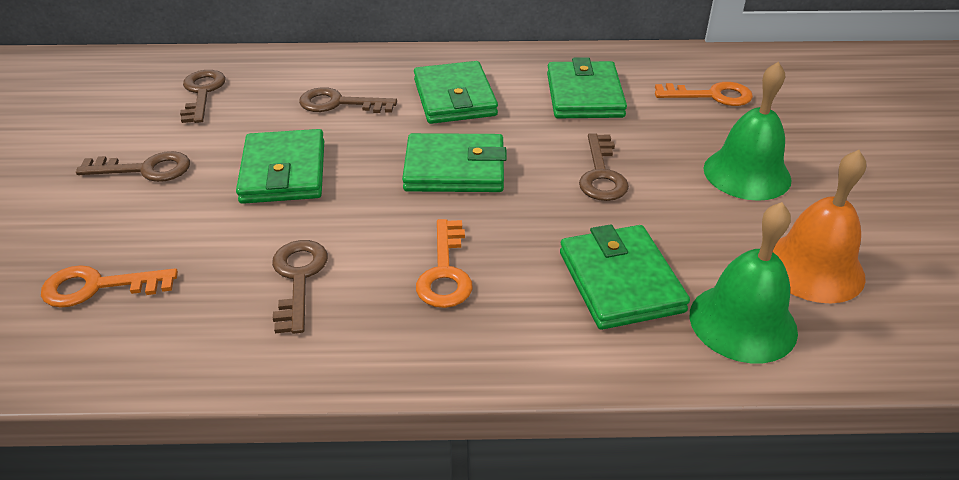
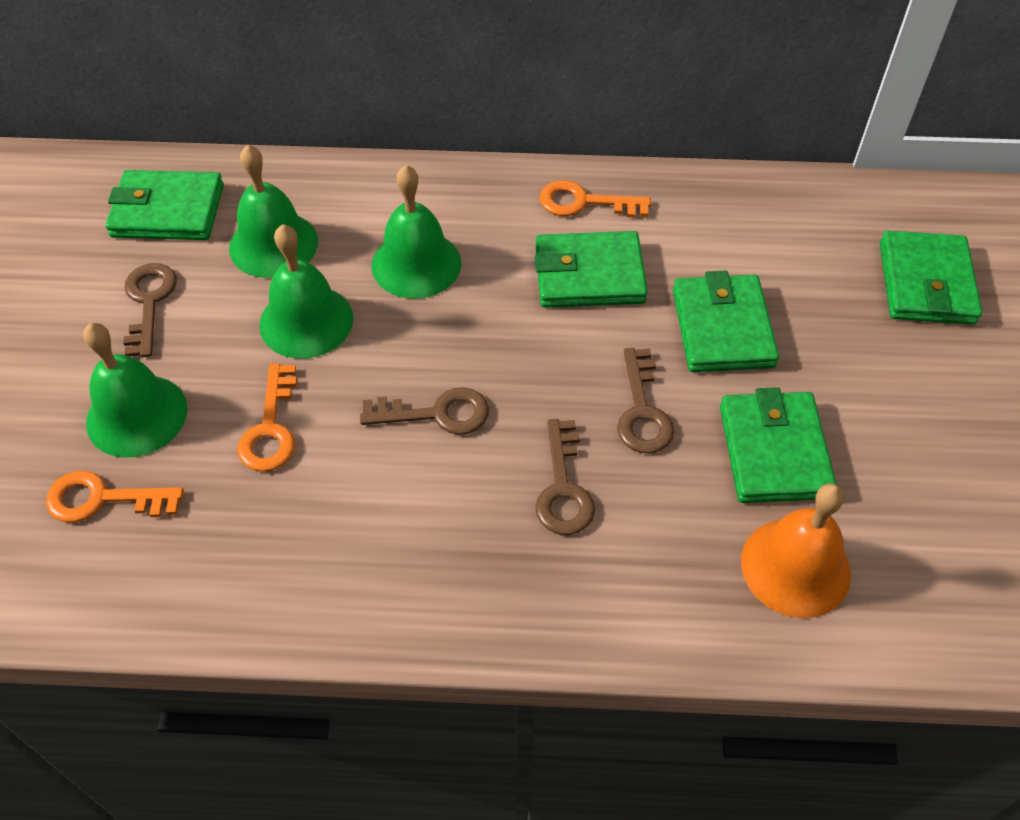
brown key: [76,151,190,182] [180,70,226,123] [272,240,328,334] [299,87,397,113] [579,133,629,201] = 5 -> [123,263,177,357] [360,387,489,435] [535,419,595,535] [617,348,674,453] = 4
green bell: [690,202,798,364] [704,62,791,201] = 2 -> [83,323,187,458] [229,144,318,278] [259,224,353,359] [372,165,461,299] = 4

